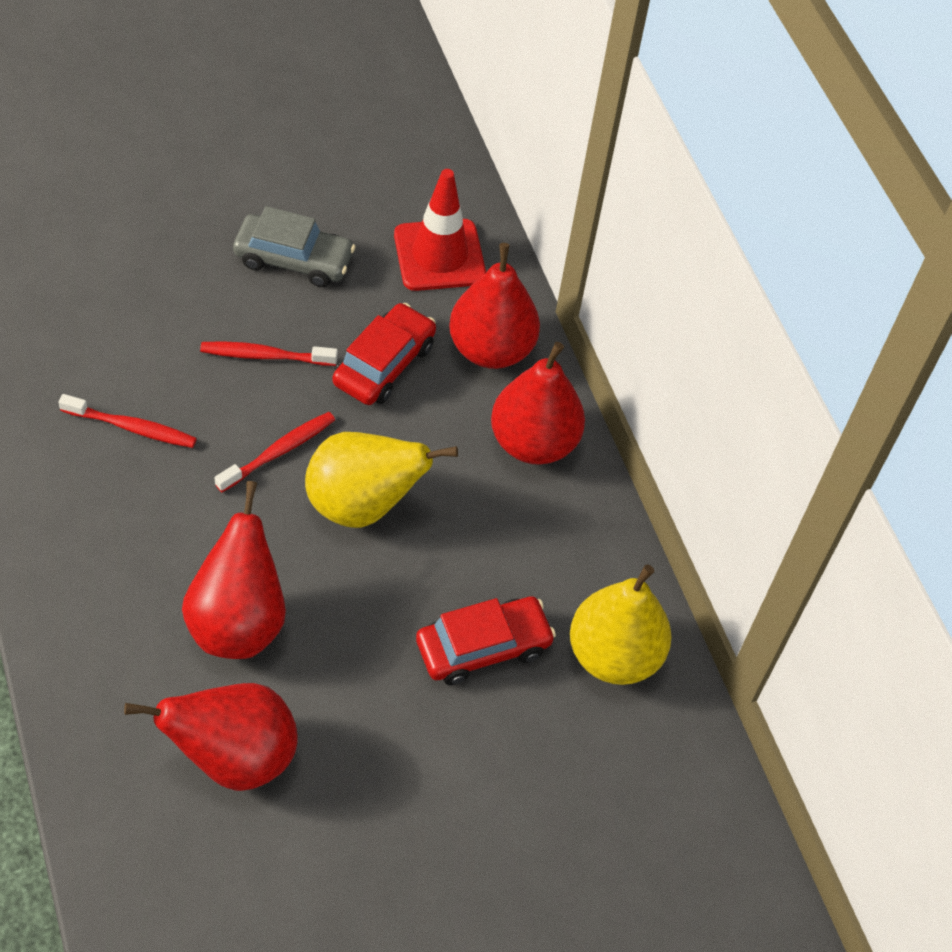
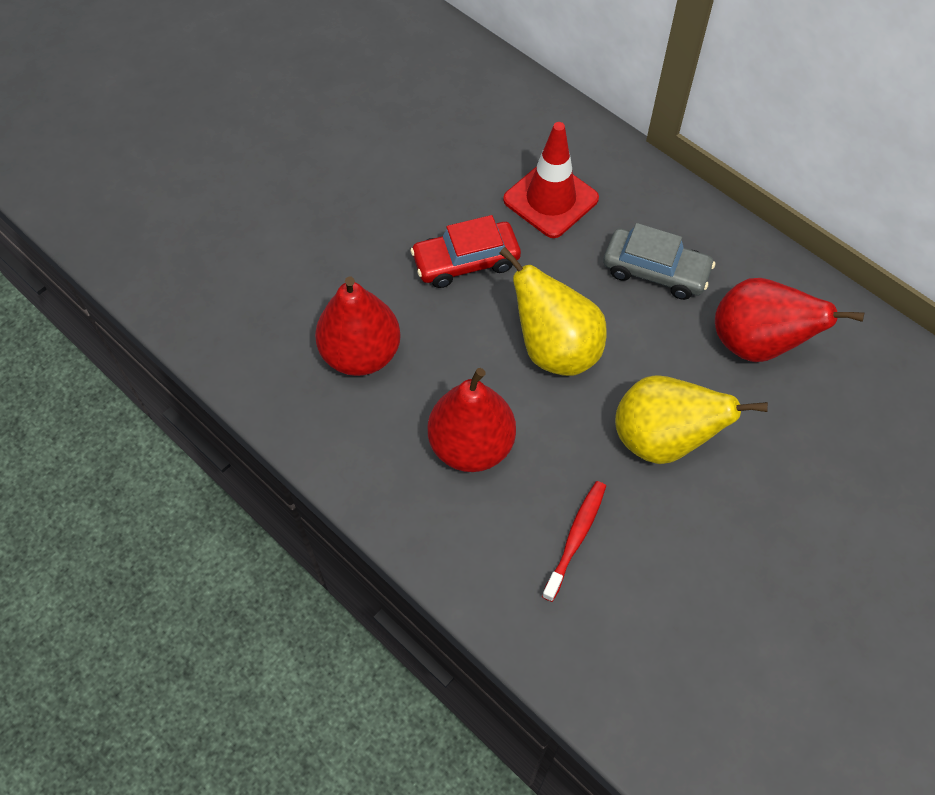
red car: [332,303,436,405] [416,596,556,685] = 2 -> [410,215,521,288] = 1
red pear: [124,683,298,791] [182,481,286,659] [449,243,540,369] [491,342,585,465] = 4 -> [315,277,401,376] [428,368,516,472] [715,278,864,362] = 3
red toothbrush: [59,394,197,448] [200,341,338,366] [215,412,335,492] = 3 -> [542,481,606,602] = 1

